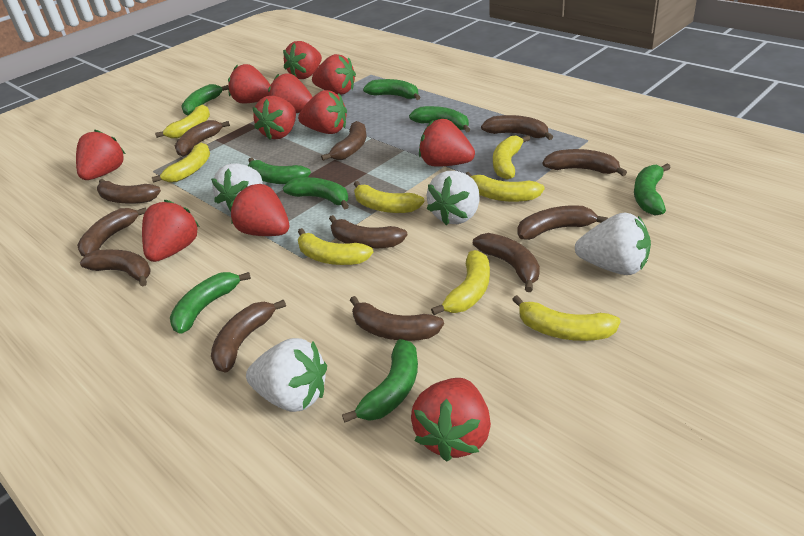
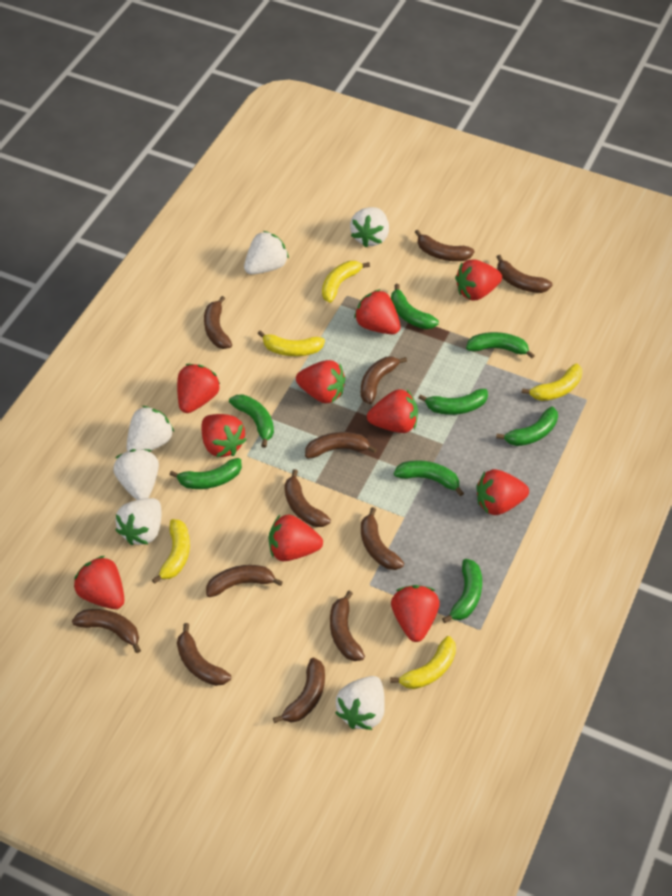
red strawberry: [76,129,125,180] [142,200,200,262] [228,64,271,103] [230,184,289,236] [253,96,296,139] [268,73,312,113] [283,41,322,79] [298,90,347,134] [312,54,356,94] [411,378,491,462] [419,119,475,167] = 11 -> [74,556,124,609] [177,364,220,413] [201,414,247,457] [268,514,323,561] [296,360,345,403] [354,289,401,334] [367,389,418,433] [391,585,440,642] [455,259,502,301] [476,469,529,515] = 10
white strawberry: [211,163,263,212] [246,338,327,412] [427,171,480,225] [575,213,651,275] = 4 -> [113,449,159,500] [115,498,161,545] [127,406,174,451] [244,231,289,274] [335,676,385,730] [350,207,389,248] = 6
yellow banana: [152,143,210,183] [155,105,210,139] [298,228,373,265] [354,181,425,213] [431,250,490,315] [465,172,545,202] [493,135,530,180] [512,295,621,341] = 8 -> [152,519,190,584] [258,330,325,356] [322,261,370,303] [390,636,456,689] [522,363,582,401] = 5

